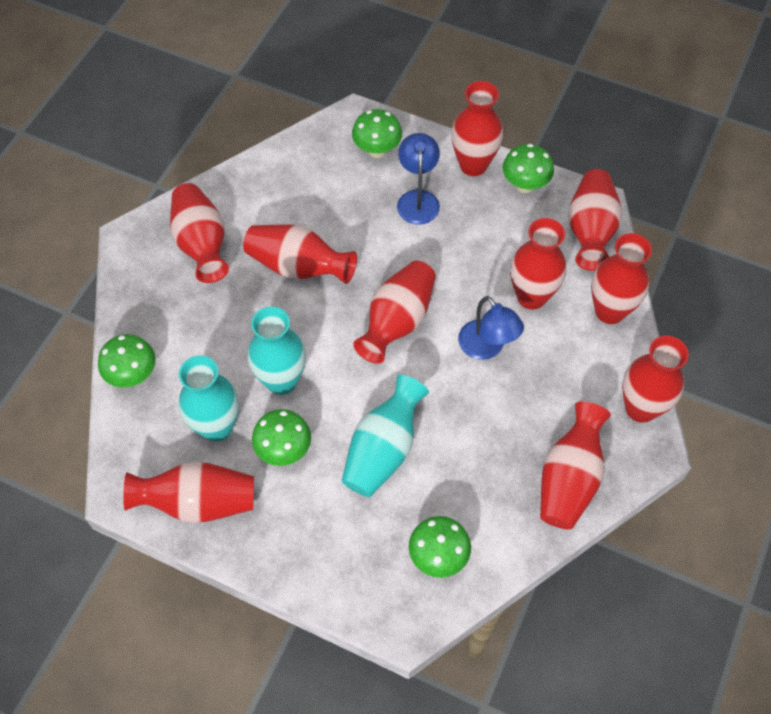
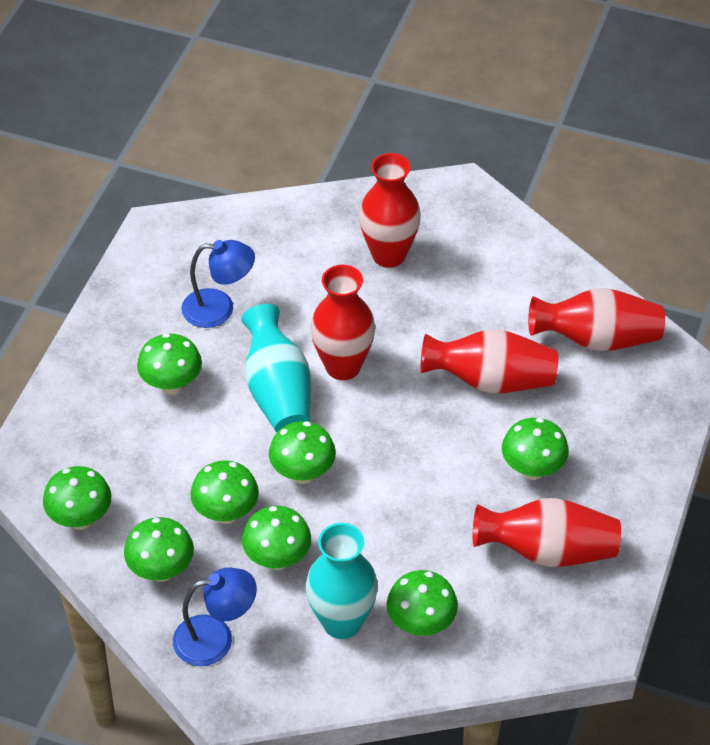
green mushroom: [98,334,156,388] [252,409,311,466] [352,109,402,158] [409,516,471,578] [502,144,554,193] = 5 -> [43,466,111,530] [124,517,194,582] [137,333,202,394] [191,460,259,524] [242,506,311,570] [269,421,336,484] [387,570,458,636] [502,418,569,480] = 8
red vase: [123,462,254,523] [170,183,229,283] [243,225,357,284] [353,260,436,364] [451,81,503,176] [510,218,566,310] [540,401,611,530] [568,169,622,271] [591,233,652,324] [622,336,689,423] = 10 -> [310,265,375,380] [359,153,421,268] [420,329,558,393] [473,498,621,567] [528,288,665,351] = 5
turquoise vase: [179,355,239,442] [248,307,306,395] [342,375,429,497] = 3 -> [241,304,311,432] [306,523,378,639] = 2

